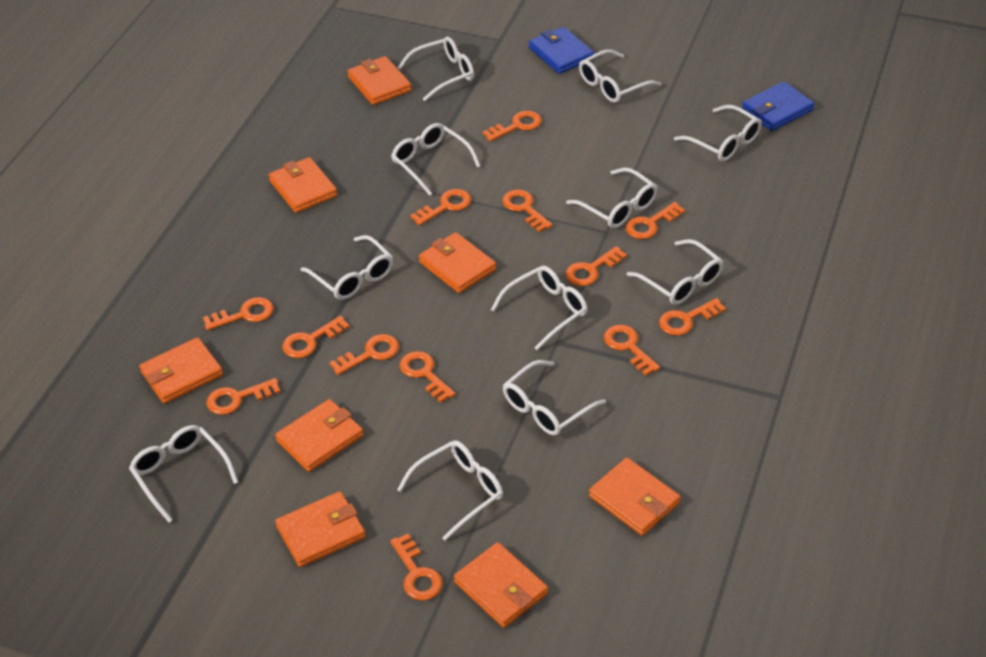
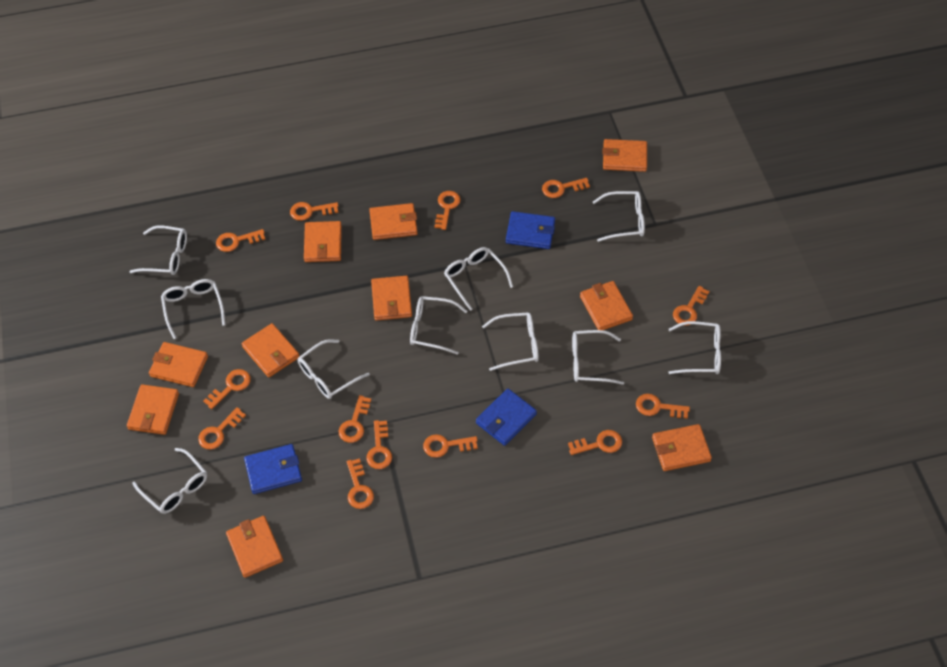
blue wallet: [529,27,594,74] [742,81,815,131] = 2 -> [244,444,302,494] [476,389,537,446] [506,211,555,249] = 3
orange wallet: [139,337,223,404] [269,157,337,213] [275,399,363,472] [275,491,366,567] [347,56,411,105] [419,232,496,293] [454,542,548,628] [589,458,680,536] = 8 -> [127,384,179,435] [149,342,208,387] [226,516,283,578] [242,323,300,377] [304,221,342,262] [369,203,418,240] [371,276,412,321] [580,281,633,330] [602,139,647,172] [652,424,712,471] = 10
white glasses: [129,425,238,523] [301,235,393,300] [391,123,480,196] [397,37,474,101] [397,440,503,541] [491,266,588,350] [503,360,606,436] [566,168,658,228] [579,49,662,103] [627,239,724,305] [674,105,762,161] = 11 -> [129,225,187,275] [133,448,207,514] [161,279,225,339] [297,339,370,399] [410,296,468,355] [444,247,513,311] [482,312,539,371] [572,330,624,385] [593,191,645,242] [668,321,721,374] = 10

